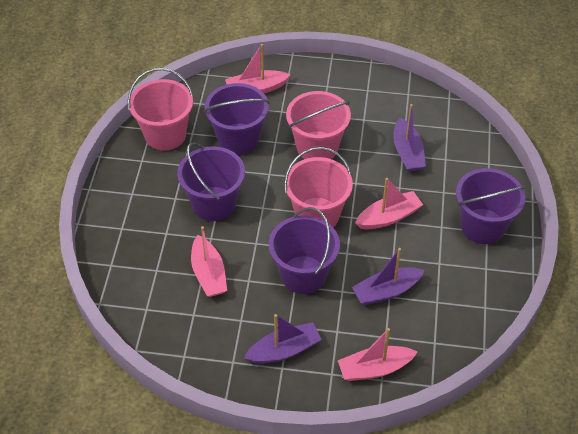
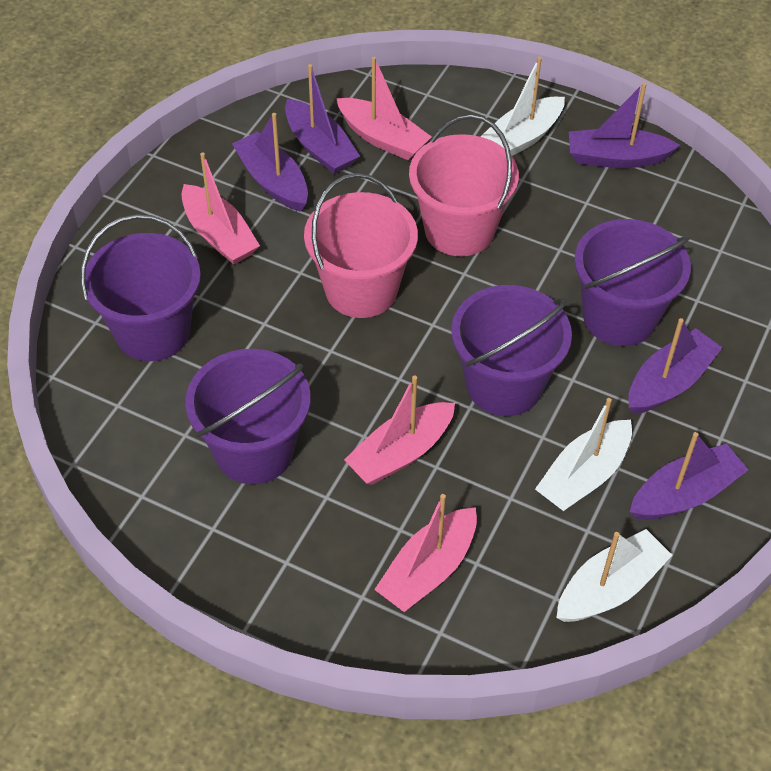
pink bucket: [128,68,194,151] [284,147,353,227] [286,91,351,159] = 3 -> [304,173,418,318] [409,114,519,256] = 2
purple boat: [244,314,322,364] [352,248,425,305] [393,104,426,172] = 3 -> [232,113,308,212] [285,64,360,174] [569,82,680,168] [628,318,723,414] [630,432,749,520] = 5
white boat: none = 0 -> [480,57,565,156] [535,398,632,511] [557,529,672,622] = 3

